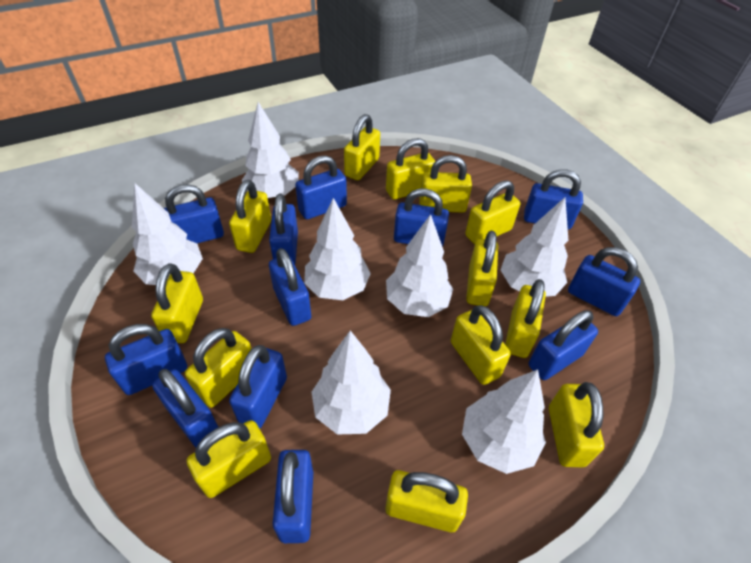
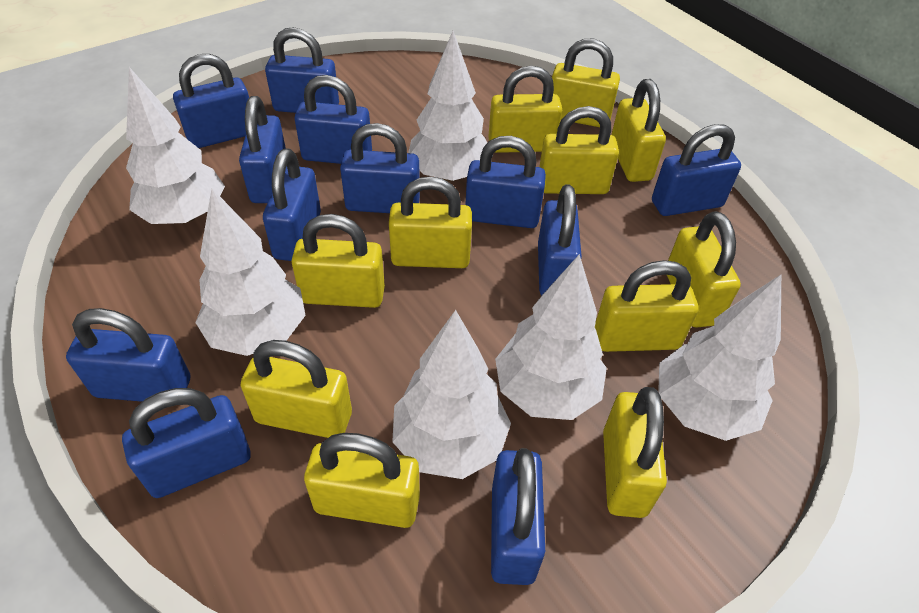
white tree: [132,183,203,285] [242,102,298,199] [304,198,371,300] [312,331,391,435] [386,214,453,317] [462,370,546,474] [501,197,568,297] = 7 -> [126,67,225,224] [195,189,306,356] [392,310,511,479] [408,31,493,182] [495,254,607,420] [658,275,781,441] = 6
yellow padlock: [151,263,203,343] [185,328,252,408] [187,420,271,498] [229,180,271,253] [344,114,380,180] [386,138,435,199] [386,470,468,532] [419,155,472,213] [451,305,511,385] [465,180,520,244] [466,231,498,306] [505,279,546,358] [549,382,604,467] = 13 -> [241,340,352,438] [292,214,385,308] [304,433,420,528] [389,176,472,268] [488,66,562,153] [539,106,619,194] [552,39,620,127] [595,260,698,352] [603,387,667,518] [611,79,666,182] [667,211,741,327] = 11

